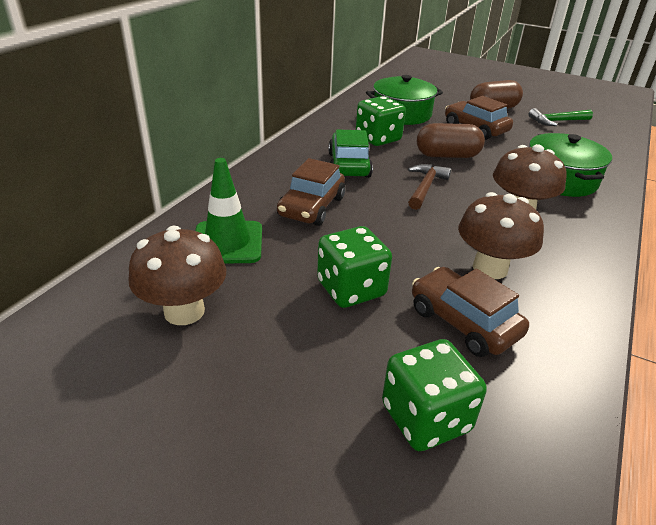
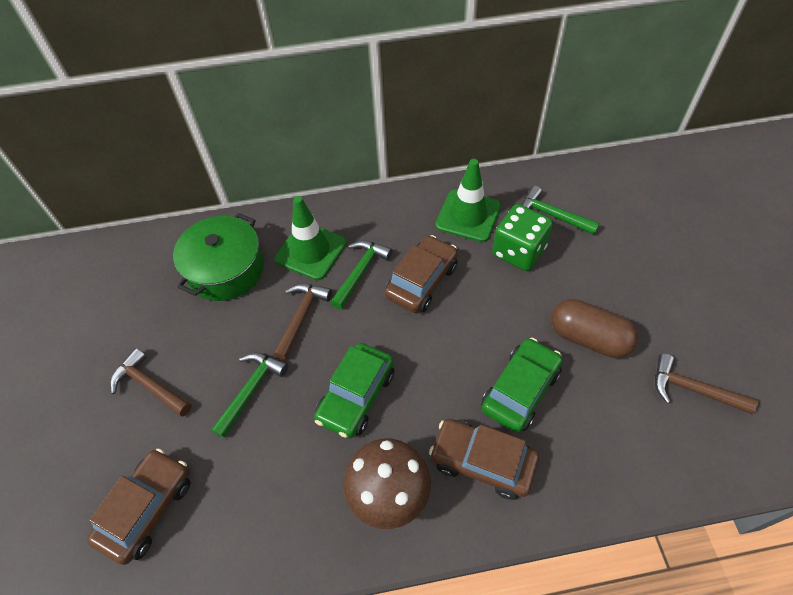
brown capsule: [417,123,485,158] [470,80,523,109] = 2 -> [551,299,638,358] = 1
brown hammer: [408,164,451,210] = 1 -> [110,348,192,417] [273,284,332,360] [655,354,758,414] = 3
brown mushroom: [128,226,226,325] [458,192,544,279] [493,144,566,209] = 3 -> [343,439,431,529] = 1
green car: [329,129,373,178] = 1 -> [314,343,394,438] [481,338,563,433] = 2
green dice: [317,226,392,308] [356,96,406,146] [382,339,487,451] = 3 -> [492,204,553,271] = 1
green hammer: [528,108,593,126] = 1 -> [211,353,288,438] [331,240,392,309] [522,186,600,235] = 3
green pot: [366,75,443,125] [529,133,612,197] = 2 -> [173,213,264,301] = 1
green traffic cone: [195,158,262,264] = 1 -> [274,196,347,280] [436,159,501,242] = 2

